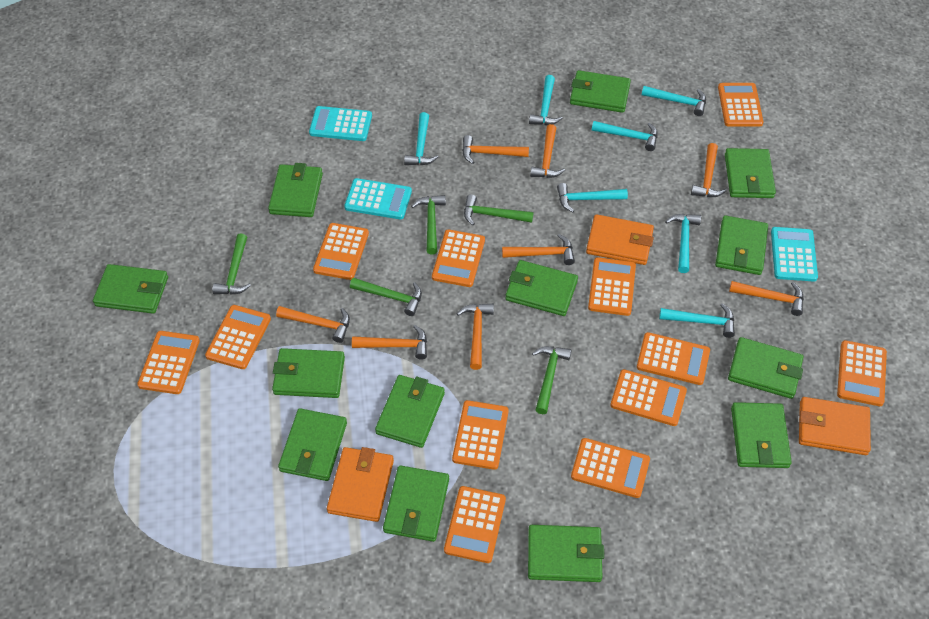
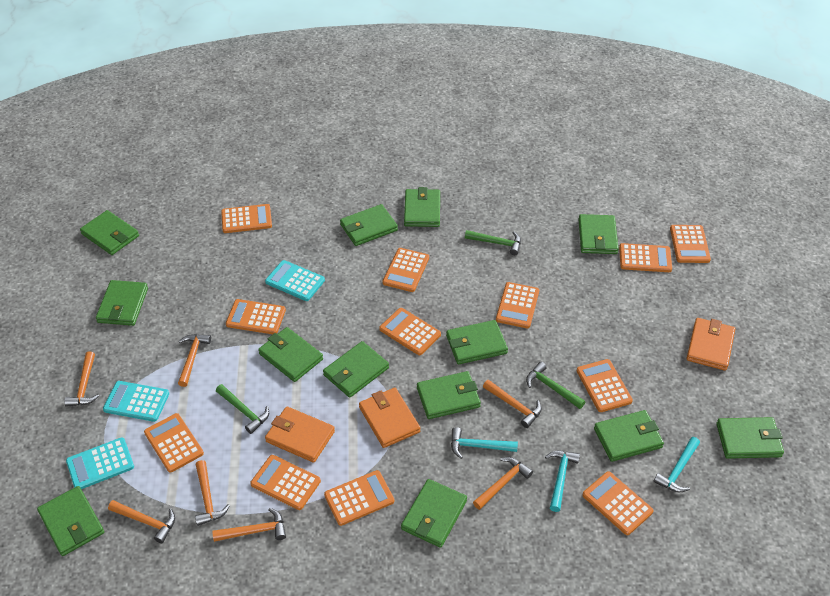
green hammer: [212,233,251,294] [350,278,422,316] [411,195,446,254] [464,194,533,225] [532,346,572,414] = 5 -> [216,384,269,434] [465,230,521,255] [526,362,585,409] = 3
orange hammer: [276,306,350,343] [352,325,427,360] [457,304,494,370] [462,135,529,164] [502,234,575,265] [530,124,565,178] [691,143,727,197] [729,281,804,316] = 8 -> [64,351,99,407] [108,500,175,543] [178,334,211,387] [195,460,230,526] [212,508,286,542] [473,457,533,510] [483,380,542,428] = 7
turquoise hammer: [404,112,439,165] [529,75,563,125] [557,183,628,212] [592,121,658,151] [642,86,706,116] [659,303,735,338] [665,214,701,273] = 7 -> [451,427,518,459] [545,451,580,512] [653,437,700,492] = 3

